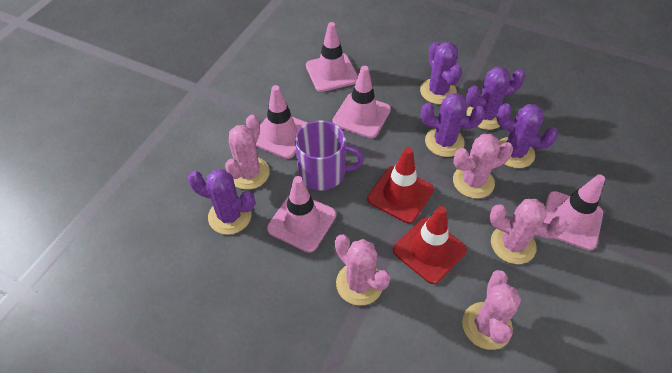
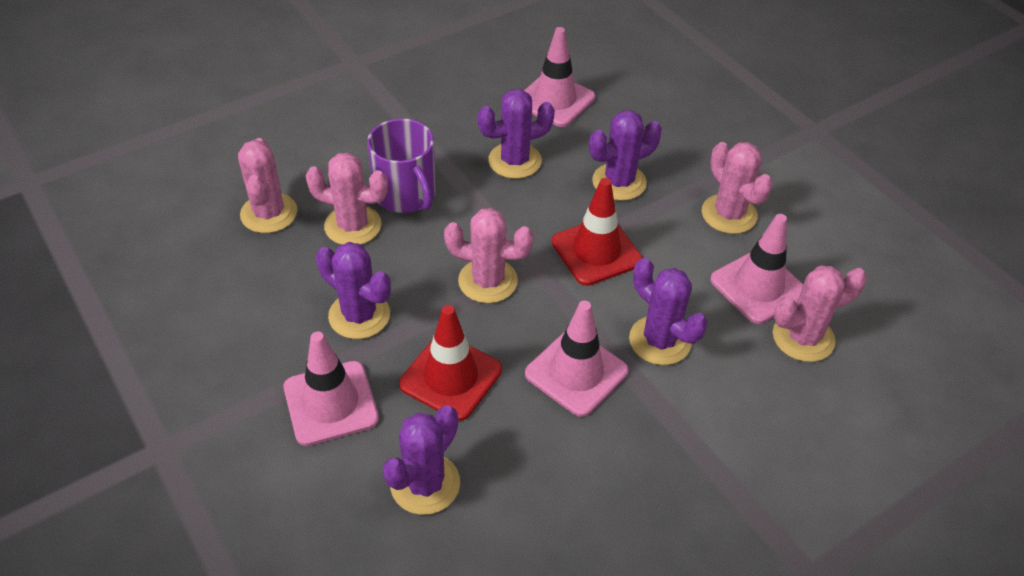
pink traffic cone: [256,85,307,159] [267,176,336,253] [306,22,358,92] [333,66,391,138] [543,174,605,251] = 5 -> [284,331,379,446] [524,27,595,127] [525,301,629,417] [710,214,803,324] = 4

